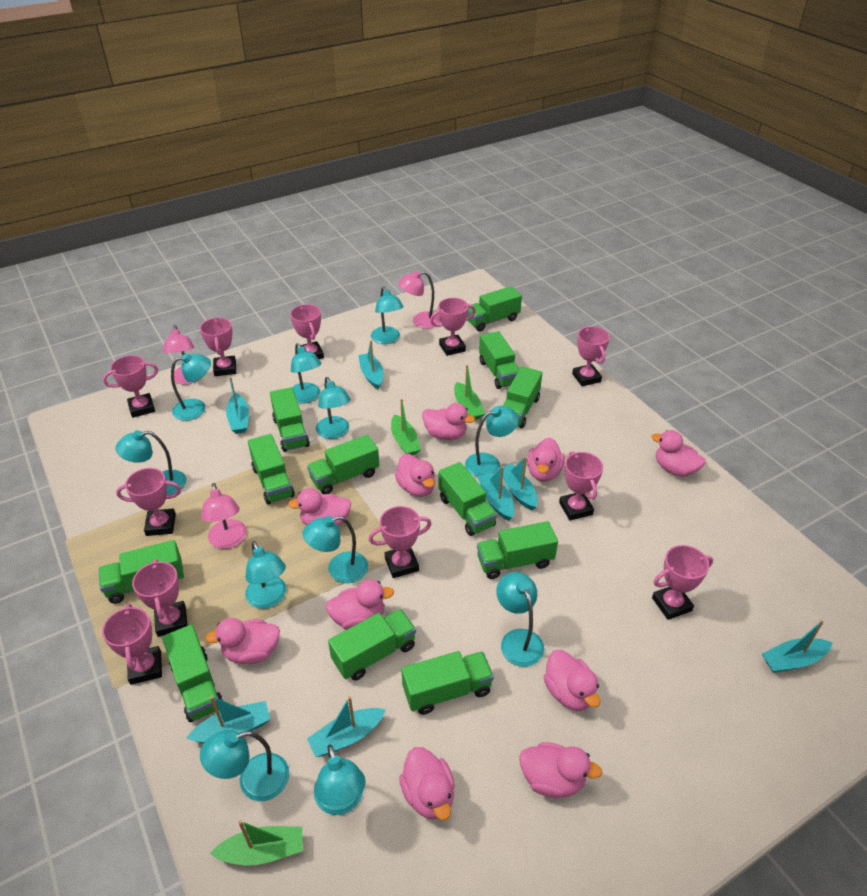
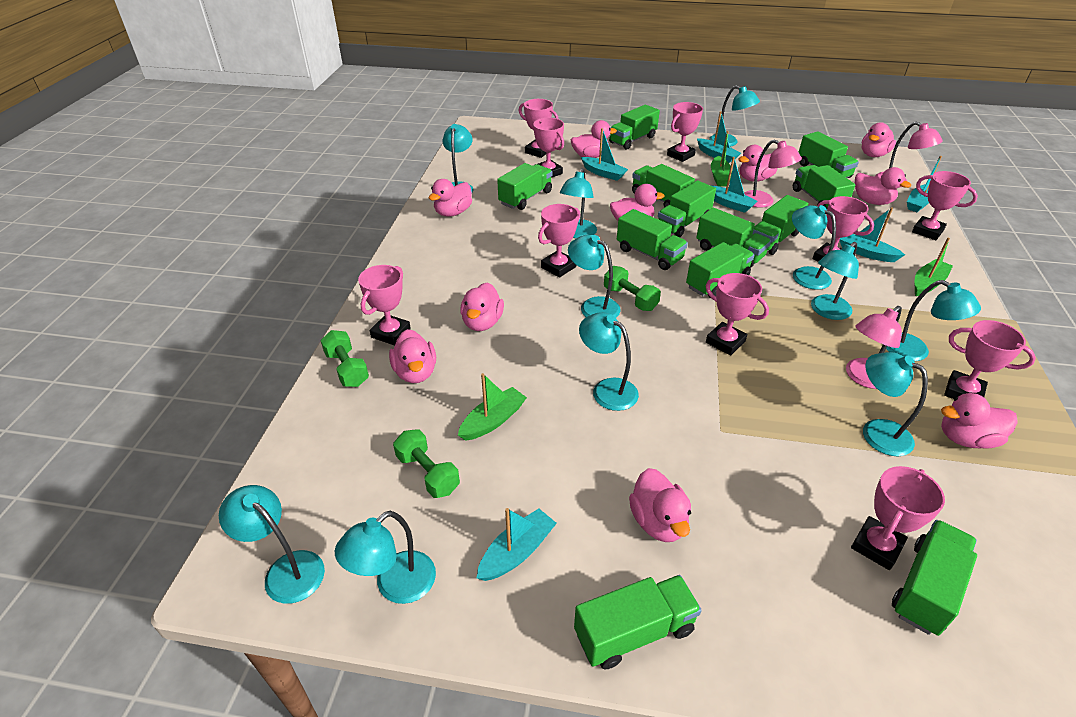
green dumbbell: none = 0 -> [320,330,369,387] [393,429,460,498] [604,266,661,311] = 3
pink trophy: [102,604,162,685] [103,355,158,418] [116,468,181,536] [132,559,188,637] [200,318,236,376] [290,304,324,359] [369,506,431,578] [430,298,476,356] [559,451,603,520] [572,326,610,386] [652,545,713,620] = 11 -> [358,265,411,345] [518,99,558,158] [533,118,564,178] [538,204,580,278] [667,102,703,162] [706,273,769,355] [812,196,874,262] [851,466,945,570] [912,171,978,240] [944,320,1036,399] = 10
turquoise boat: [187,696,270,743] [226,377,249,434] [307,696,386,757] [358,340,383,390] [477,466,514,521] [498,457,538,510] [762,620,833,673] = 7 -> [477,508,557,581] [581,128,628,181] [697,111,741,163] [710,157,758,213] [839,207,905,262] [907,156,942,212] = 6

